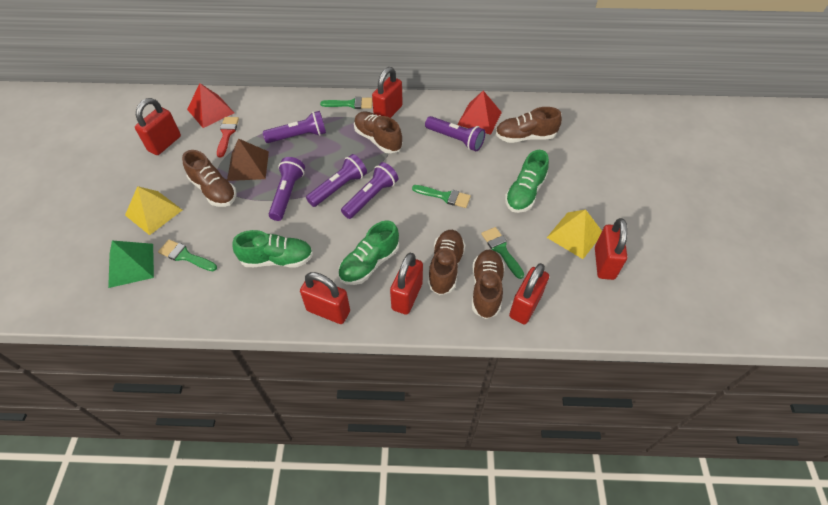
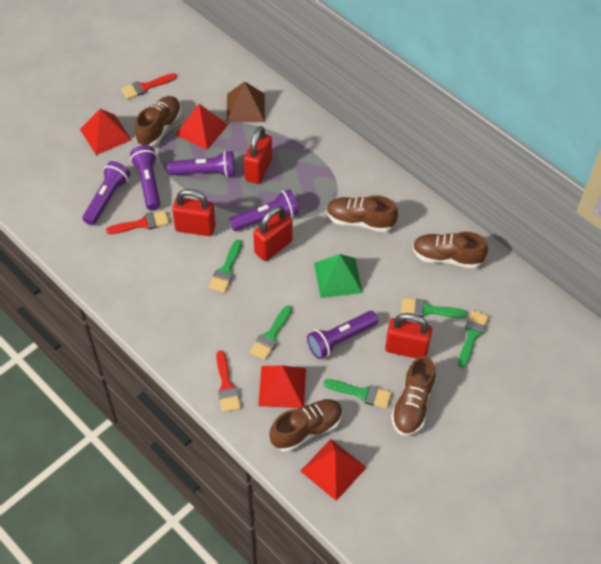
green brush: [158,239,217,271] [320,97,372,109] [412,185,471,208] [481,227,524,279] = 4 -> [209,240,242,293] [250,305,292,360] [323,379,392,409] [401,298,467,318] [458,310,489,368] = 5
green shoe: [232,230,313,268] [338,220,399,285] [505,150,549,213] = 3 -> none = 0
red brush: [217,117,239,157] = 1 -> [106,210,169,234] [121,73,177,99] [216,351,241,412] = 3
red padlock: [135,98,181,155] [300,272,350,324] [372,67,403,118] [390,253,423,315] [509,263,549,325] [595,218,628,280] = 6 -> [172,189,216,236] [244,126,272,184] [253,206,293,261] [385,313,432,359] = 4
red pyramid: [187,83,234,128] [457,91,502,135] = 2 -> [80,109,131,155] [175,104,228,150] [258,365,306,408] [300,439,367,501] = 4
yellow pyramid: [125,186,182,235] [547,209,602,259] = 2 -> none = 0

